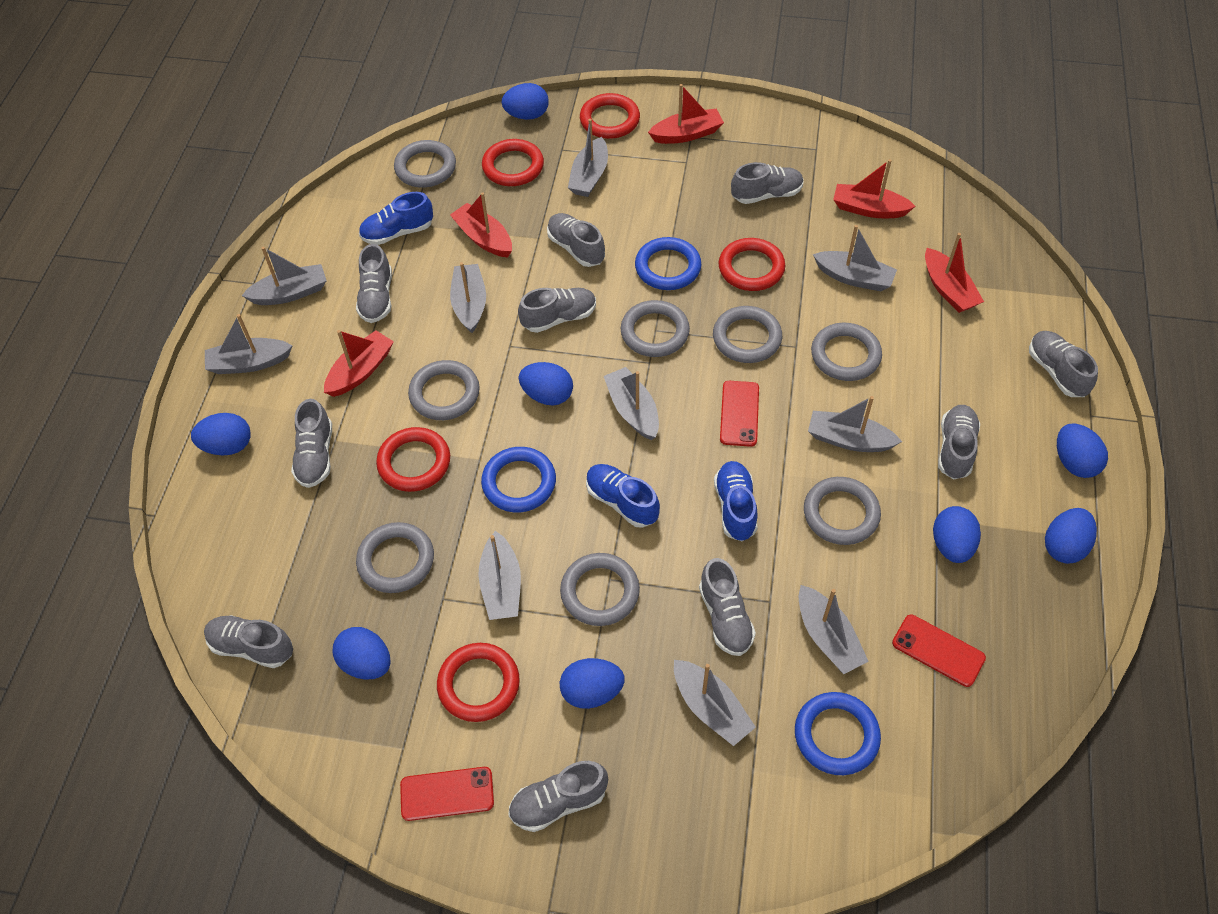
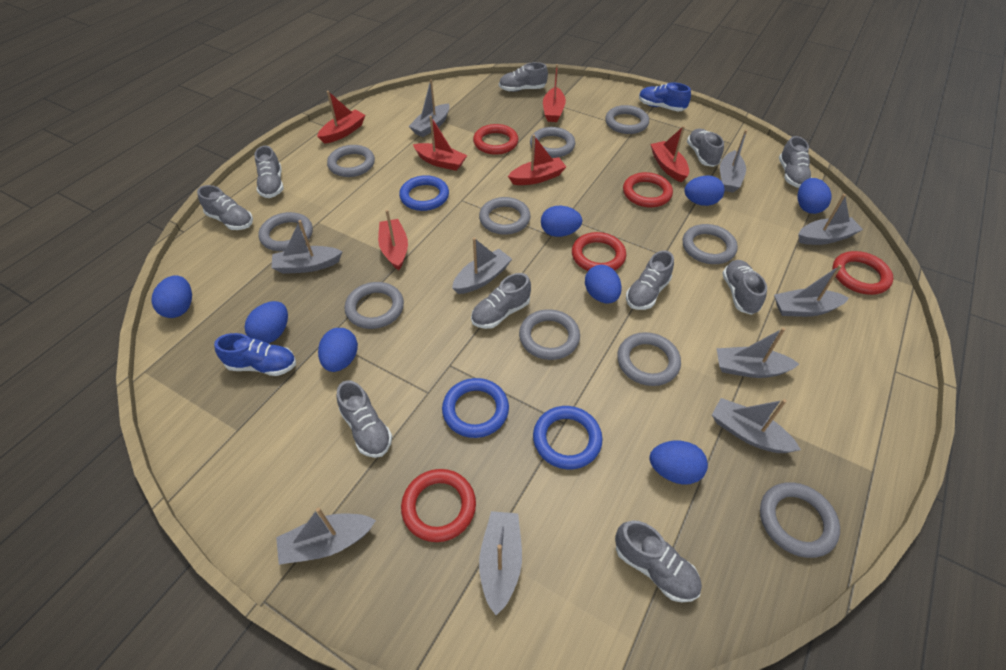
blue shoe: [359,192,433,245] [586,464,660,528] [714,461,758,541] = 3 -> [214,333,296,376] [639,82,691,111] = 2
grey ring: [356,522,434,593] [394,140,456,187] [408,360,480,420] [560,553,640,626] [621,300,690,357] [713,306,782,363] [804,477,881,545] [811,323,882,381] = 8 -> [258,212,313,251] [327,145,375,177] [345,282,404,329] [479,197,531,235] [519,309,580,360] [530,127,575,158] [605,105,649,134] [617,332,681,386] [683,224,738,264] [760,482,840,558] = 10
red boat: [324,330,394,397] [450,193,512,258] [648,84,724,144] [833,159,916,218] [925,233,984,313] = 5 -> [317,91,366,144] [378,210,408,270] [413,116,467,171] [508,135,566,185] [543,64,566,122] [650,126,689,182] = 6
red phone: [400,767,494,821] [720,381,759,447] [892,614,986,687] = 3 -> none = 0

